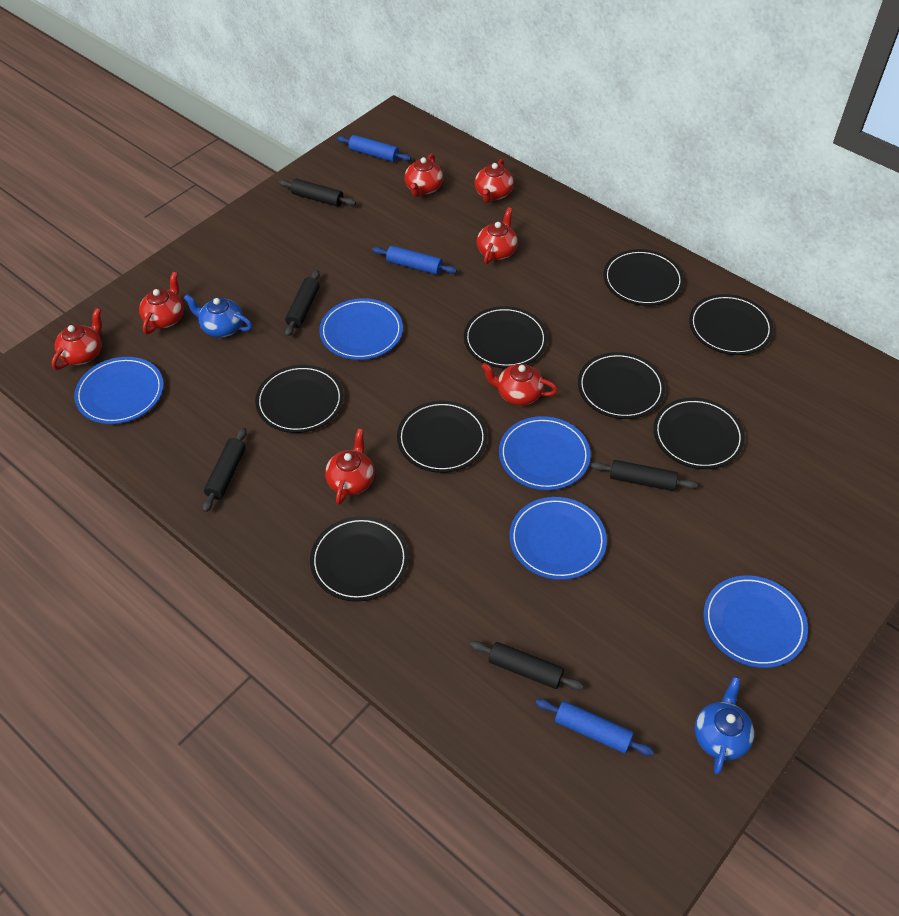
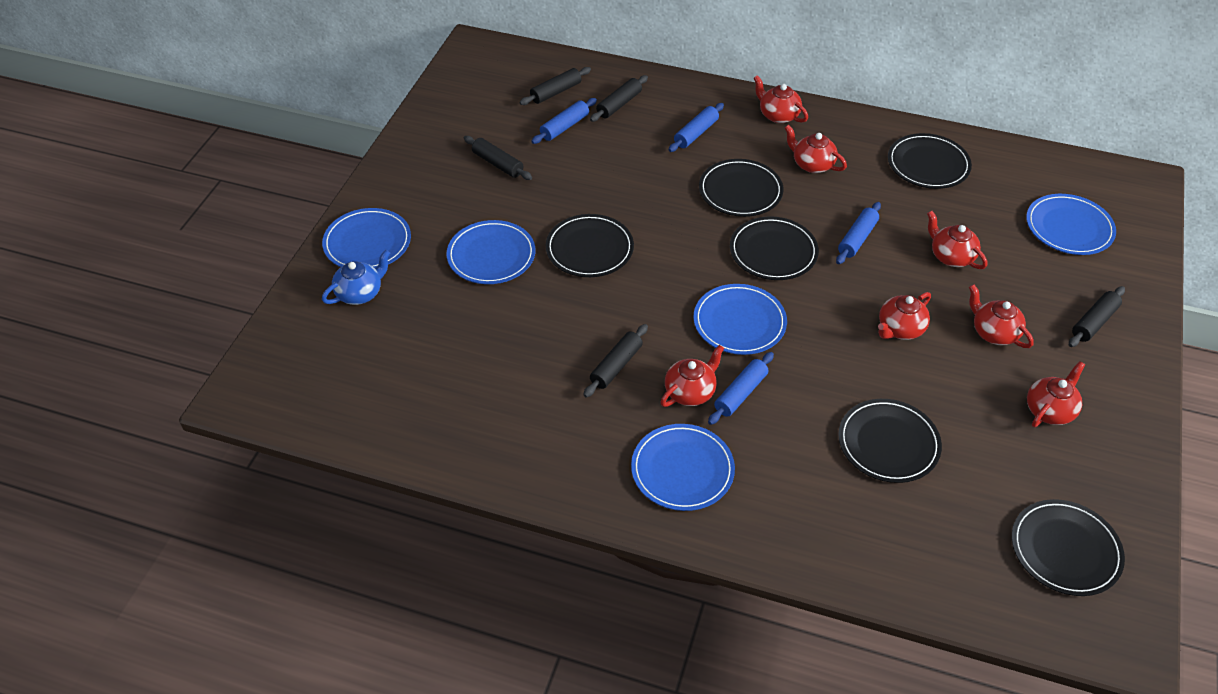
black plate: [255,365,344,433] [310,516,409,602] [397,401,487,473] [464,306,548,368] [578,352,665,419] [603,249,684,306] [653,398,745,469] [689,294,774,355] = 8 -> [546,214,634,277] [699,159,783,217] [730,216,819,280] [838,399,942,483] [888,133,972,189] [1012,499,1125,596] = 6
blue rolling pin: [337,135,411,162] [372,246,457,275] [536,699,654,756] = 3 -> [531,98,597,144] [668,103,724,152] [708,352,774,425] [836,202,881,264] = 4
blue teapot: [184,294,252,337] [695,677,754,774] = 2 -> [322,250,390,305] = 1

